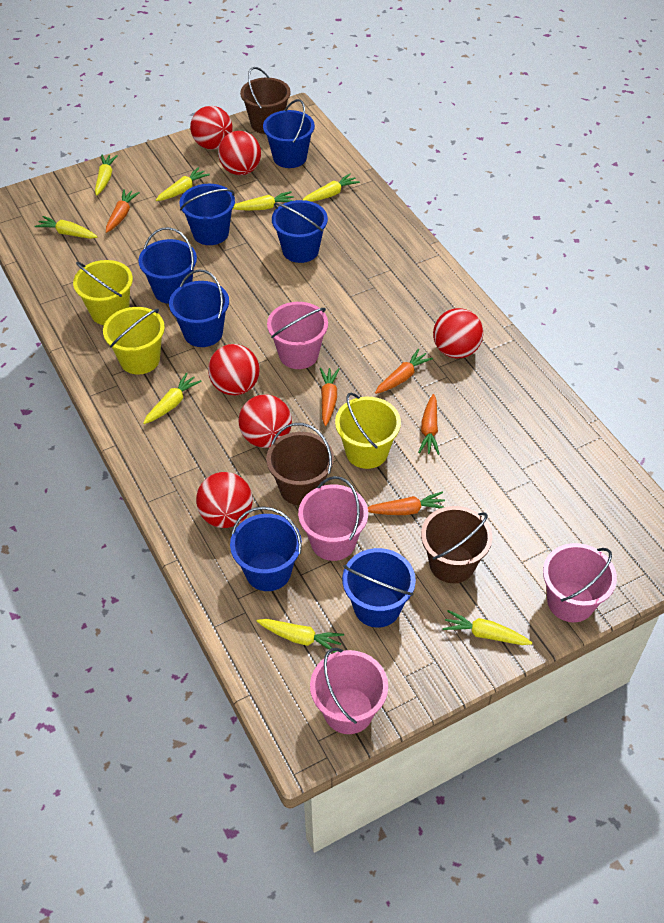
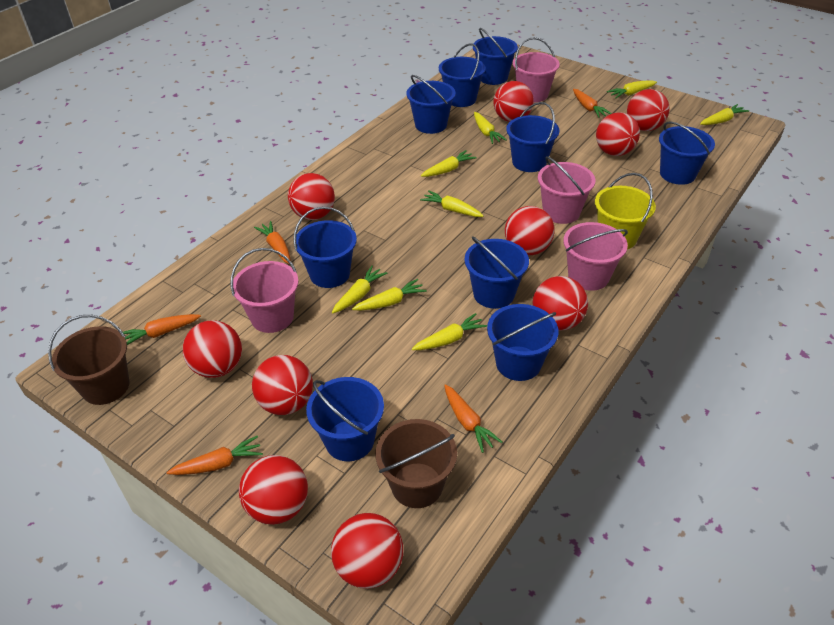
blue bucket: [138,227,197,304] [169,269,229,347] [180,184,235,245] [230,507,302,591] [263,99,315,168] [272,200,328,263] [342,548,416,628] = 7 -> [294,207,357,288] [306,377,384,461] [407,75,456,134] [439,43,486,107] [464,236,529,309] [473,28,518,85] [487,304,558,381] [506,102,559,172] [659,121,715,185] = 9
brown bucket: [240,67,291,134] [266,423,334,505] [421,506,492,583] = 3 -> [48,315,130,405] [376,419,457,508] = 2
red ball: [190,106,233,150] [196,472,253,528] [208,344,260,395] [218,131,261,175] [238,394,292,448] [433,308,483,359] = 6 -> [183,320,242,378] [239,455,308,525] [252,355,313,415] [288,173,335,220] [331,513,403,589] [493,81,534,122] [505,206,555,255] [533,276,588,331] [596,112,640,156] [627,89,670,131] = 10
yellow bucket: [73,260,133,325] [103,307,165,375] [335,393,401,469] = 3 -> [595,173,656,249] = 1

